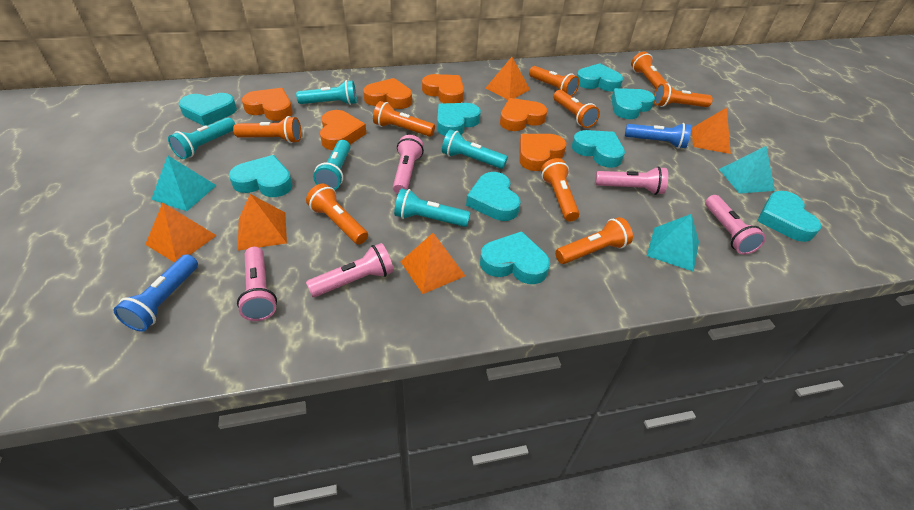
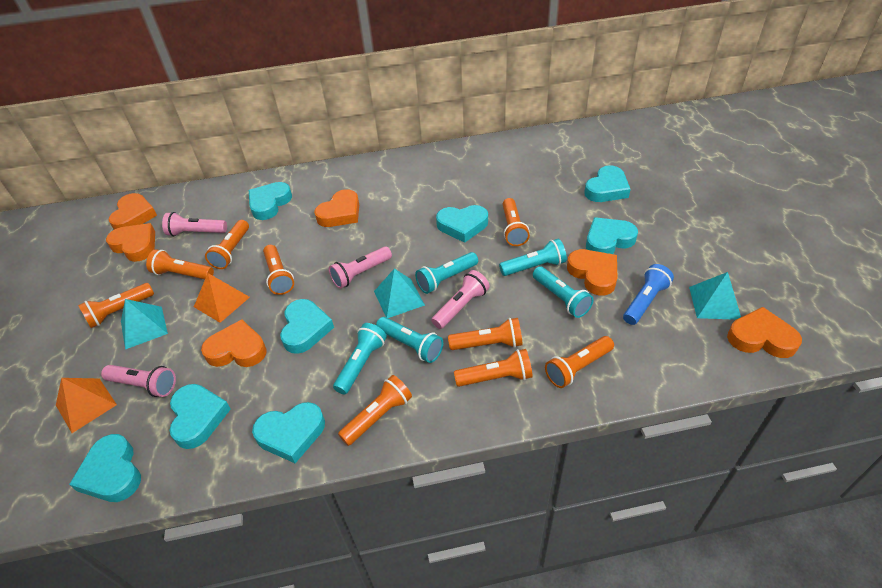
blue flashlight: [114,254,198,332] [625,123,691,149] = 2 -> [623,264,674,325] = 1
orange pyramid: [145,203,217,263] [237,194,287,251] [400,233,465,294] [486,57,530,100] [692,107,731,154] = 5 -> [56,378,117,433] [194,273,250,323] = 2
pink flashlight: [237,247,277,321] [306,243,394,297] [393,135,424,194] [595,166,668,195] [705,195,766,255] = 5 -> [101,365,176,397] [162,212,227,236] [329,246,392,289] [431,270,490,329] = 4
turquoise heart: [179,93,237,126] [229,155,293,197] [437,103,481,136] [466,172,521,221] [480,231,550,284] [572,130,625,168] [577,63,623,92] [611,88,655,119] [757,191,821,242] = 9 -> [69,434,141,502] [169,384,231,449] [249,182,292,220] [252,402,325,463] [280,299,334,354] [436,205,488,243] [584,166,631,202] [586,217,638,254] = 8

